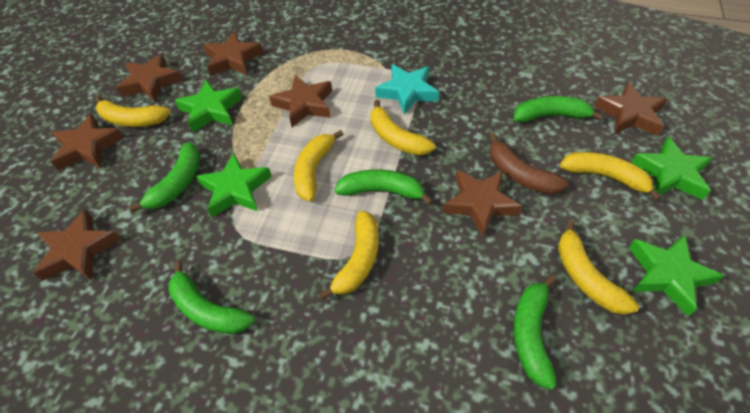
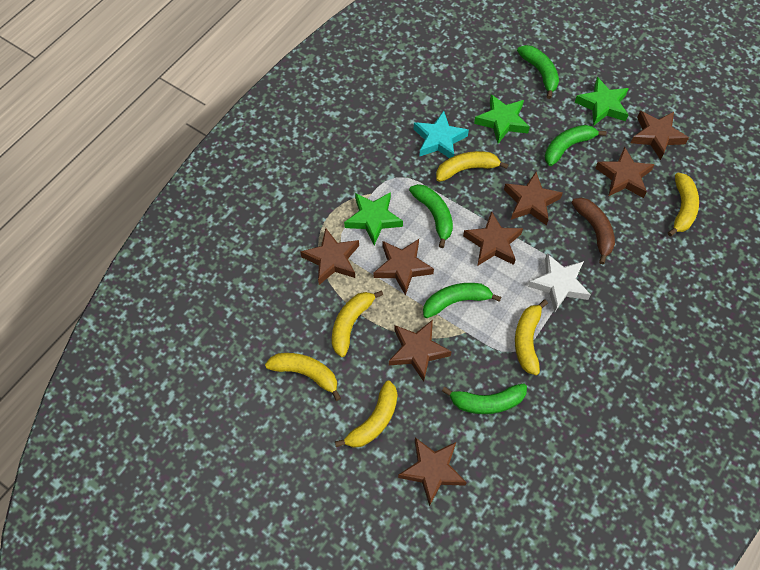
brown star: [33,209,121,281] [51,114,124,170] [116,54,183,102] [203,32,263,76] [269,75,332,127] [443,170,522,237] [595,82,667,136] = 7 -> [300,228,359,285] [374,239,434,295] [389,320,452,382] [398,437,467,506] [463,211,523,266] [504,172,563,226] [595,147,655,198] [631,111,689,160] = 8
green star: [175,80,242,133] [196,153,272,217] [629,235,724,316] [631,137,712,200] = 4 -> [344,192,403,245] [474,94,530,144] [575,77,629,126] = 3
white star: none = 0 -> [528,254,591,312] = 1

